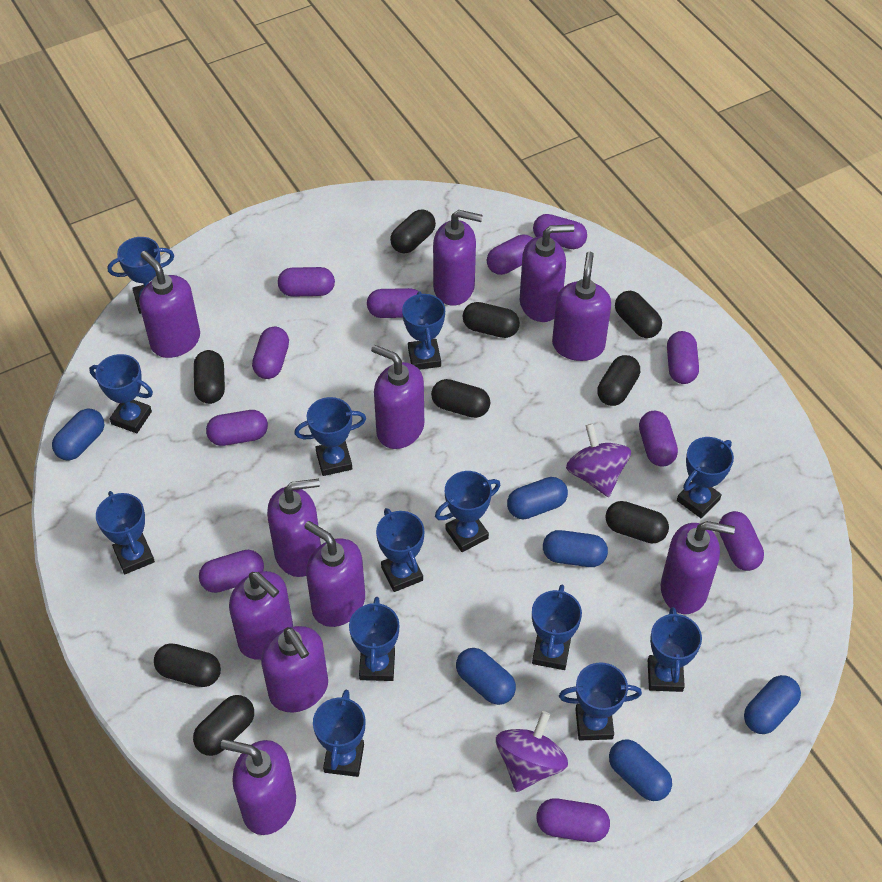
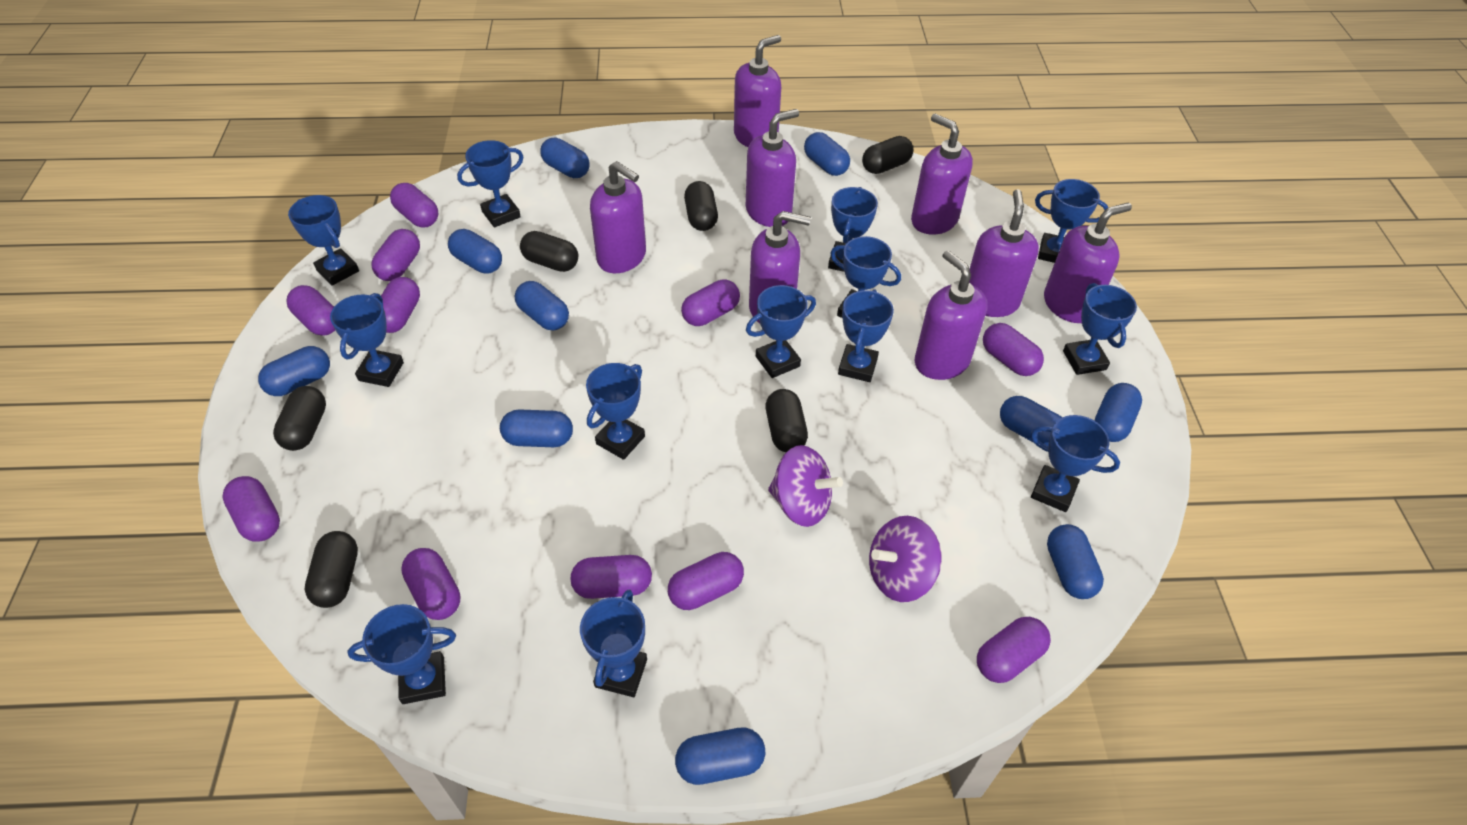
black capsule: [154,643,221,687] [193,695,254,756] [194,350,225,404] [390,209,436,254] [431,379,490,418] [462,302,520,338] [597,355,640,406] [605,501,669,544] [615,291,662,338] = 9 -> [273,386,326,451] [305,531,358,608] [520,231,578,272] [684,181,718,231] [766,389,808,452] [862,136,913,174] = 6
blue capsule: [52,409,104,460] [456,648,516,705] [507,477,568,520] [543,530,608,567] [609,739,672,801] [744,675,801,734] = 6 -> [258,346,330,396] [448,229,502,274] [500,409,573,447] [515,281,569,331] [540,138,590,178] [675,728,766,785] [804,132,850,176] [1000,396,1062,446] [1047,524,1104,599] [1095,383,1142,442] = 10
purple soap dispenser: [139,251,200,358] [221,739,296,835] [229,571,293,660] [261,626,328,713] [267,479,321,577] [304,521,365,627] [371,345,424,449] [433,210,483,306] [520,224,574,322] [552,251,611,361] [661,521,735,614] = 11 -> [590,161,646,273] [734,35,781,147] [746,109,799,227] [749,211,811,323] [911,114,973,235] [915,250,987,380] [969,189,1039,317] [1044,203,1132,323] = 8

